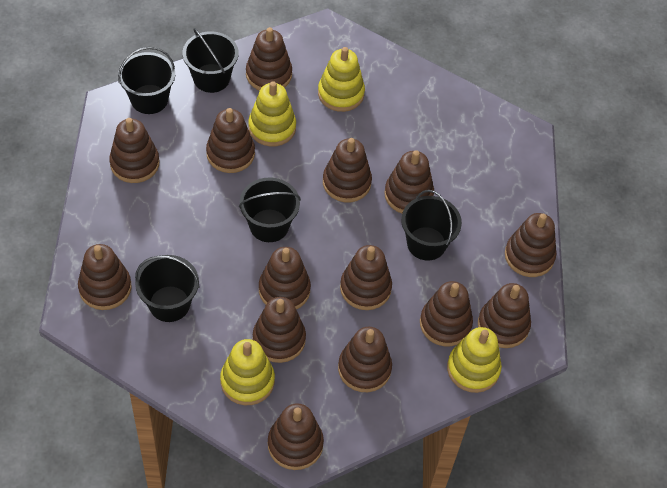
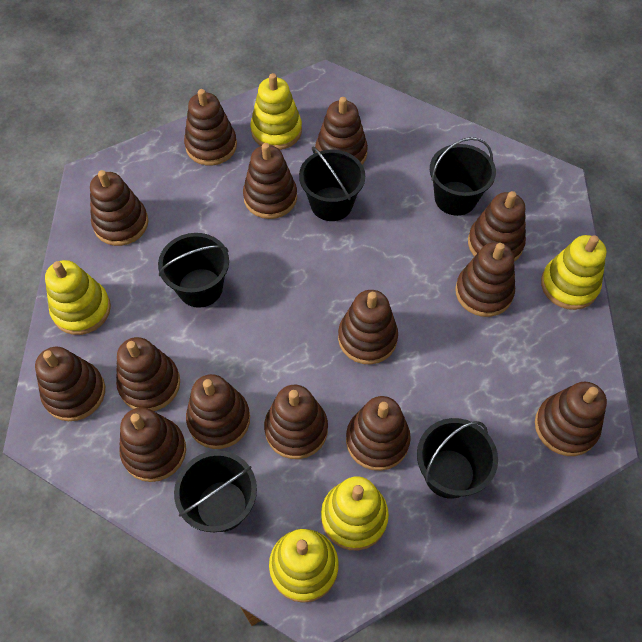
yellow stacking toy: [220,339,275,405] [248,81,296,147] [318,47,365,112] [447,327,502,393] = 4 -> [45,260,111,335] [251,73,302,150] [269,529,339,603] [321,476,389,550] [541,235,606,310] = 5

